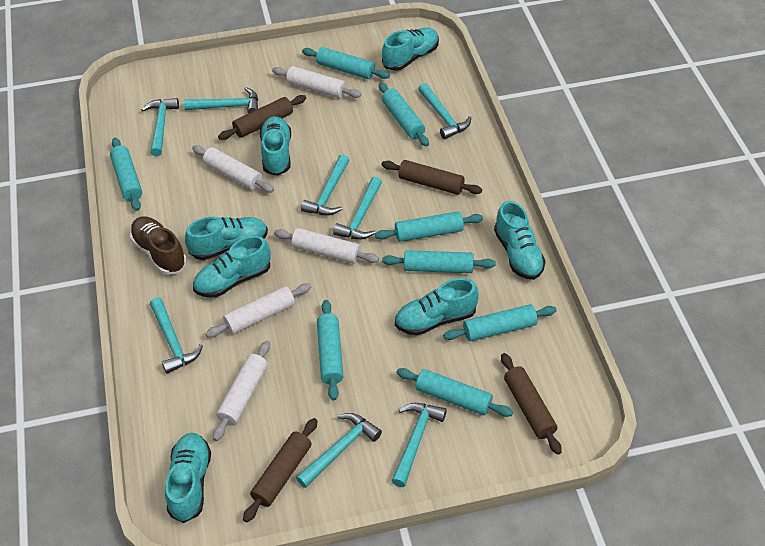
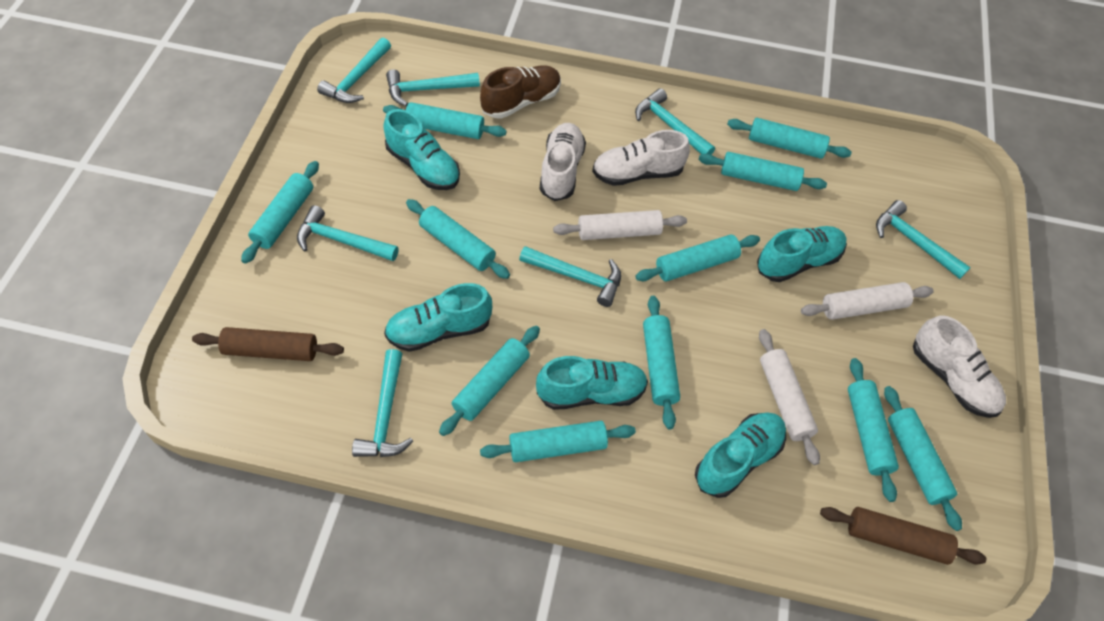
brown rolling pin: [218,95,306,140] [243,418,318,522] [382,160,482,195] [501,353,562,455] = 4 -> [192,327,344,361] [820,507,986,565] = 2
turquoise hammer: [141,98,179,156] [150,297,203,374] [184,87,258,113] [296,413,382,488] [301,154,349,216] [333,177,382,240] [392,403,447,487] [418,83,471,139] = 8 -> [297,205,399,261] [317,38,391,103] [352,349,413,457] [386,70,480,106] [519,246,621,307] [635,88,715,155] [876,200,971,279] = 7
turquoise rolling pin: [110,138,142,211] [302,47,390,79] [317,300,343,400] [375,211,483,242] [379,82,429,146] [382,250,496,273] [396,368,513,417] [443,304,557,341] = 8 -> [241,161,319,264] [383,102,507,139] [406,199,510,279] [439,326,540,436] [480,421,636,462] [635,235,760,281] [643,296,680,429] [699,152,827,191] [727,118,852,159] [848,358,899,502] [884,386,962,531] = 11
turquoise shoe: [165,433,211,523] [185,217,268,260] [193,236,271,298] [260,116,291,176] [382,27,439,71] [395,278,479,336] [494,201,546,280] = 7 -> [383,109,460,190] [384,283,492,352] [536,356,648,410] [695,412,786,498] [757,226,847,282] = 5
white rolling pin: [192,145,274,193] [206,283,311,338] [213,341,270,441] [272,66,361,99] [274,228,379,264] = 5 -> [553,210,687,240] [759,329,820,465] [801,282,934,320] = 3
white shoe: none = 0 -> [540,123,586,201] [592,130,690,186] [913,315,1006,418] = 3

